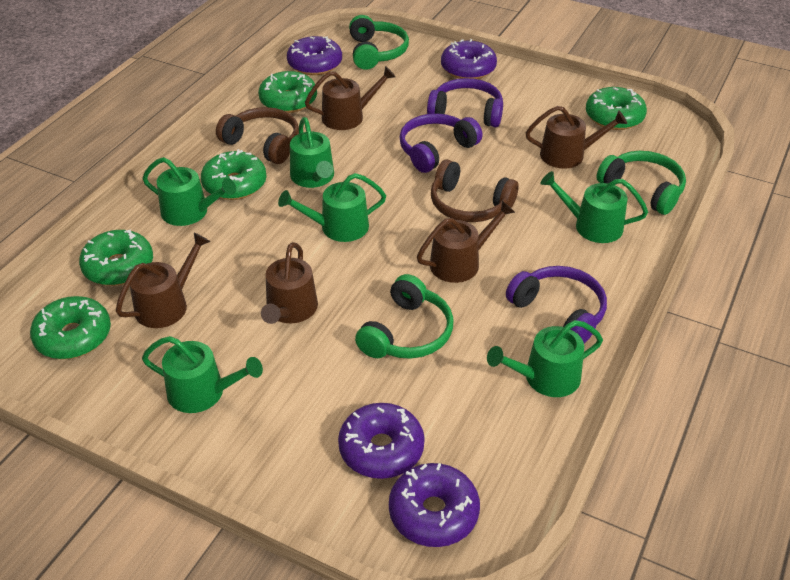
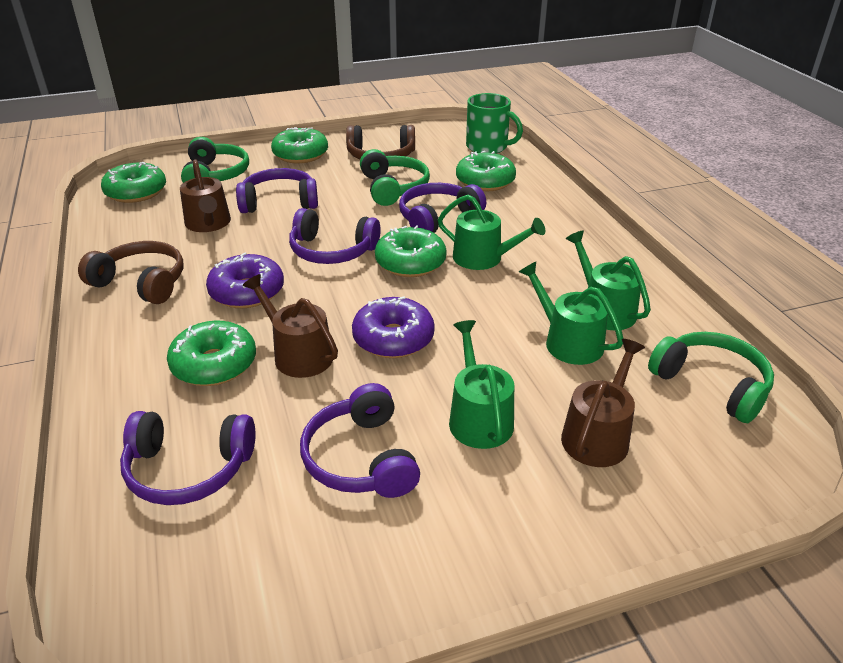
brown watering can: [116,233,210,328] [261,242,318,324] [305,66,396,130] [417,201,515,283] [526,106,627,169] = 5 -> [180,159,231,232] [243,274,338,378] [561,339,645,467] = 3
green mug: none = 0 -> [466,93,523,154] = 1
green watering can: [142,157,236,226] [142,336,263,413] [278,173,386,242] [290,117,334,188] [487,320,603,397] [540,171,648,243] = 6 -> [438,195,545,270] [449,320,514,449] [519,262,624,365] [566,230,651,330] = 4
purple donut: [287,36,342,75] [338,403,425,479] [389,463,480,547] [441,39,497,79] = 4 -> [206,253,284,308] [352,296,435,358] = 2
purple headphones: [399,113,482,173] [427,78,503,127] [506,266,607,343] = 3 -> [120,411,256,505] [236,168,318,213] [289,208,381,264] [300,383,420,498] [399,183,486,233] = 5

